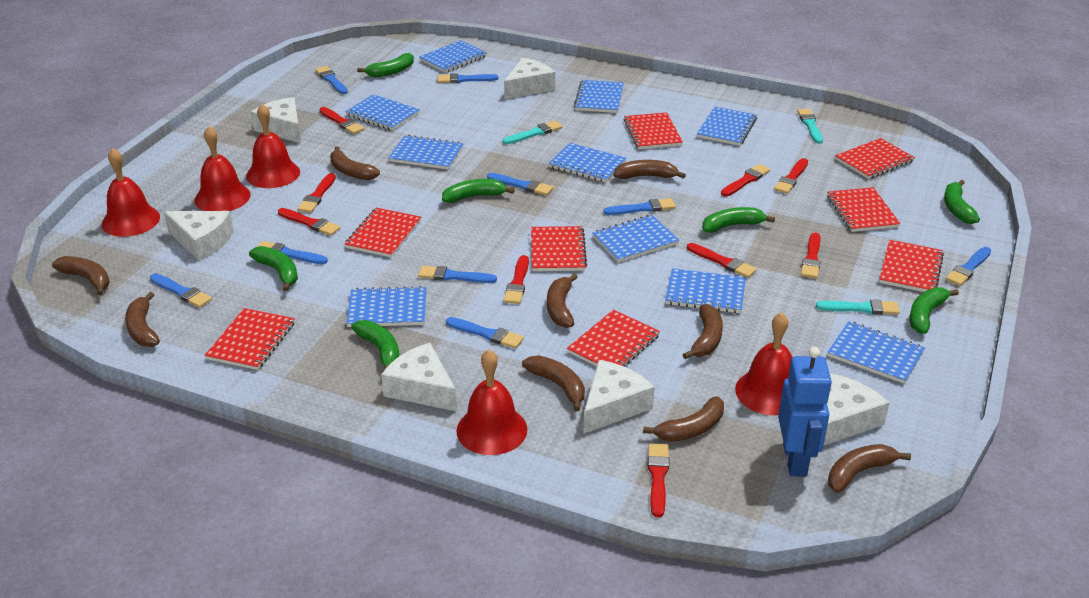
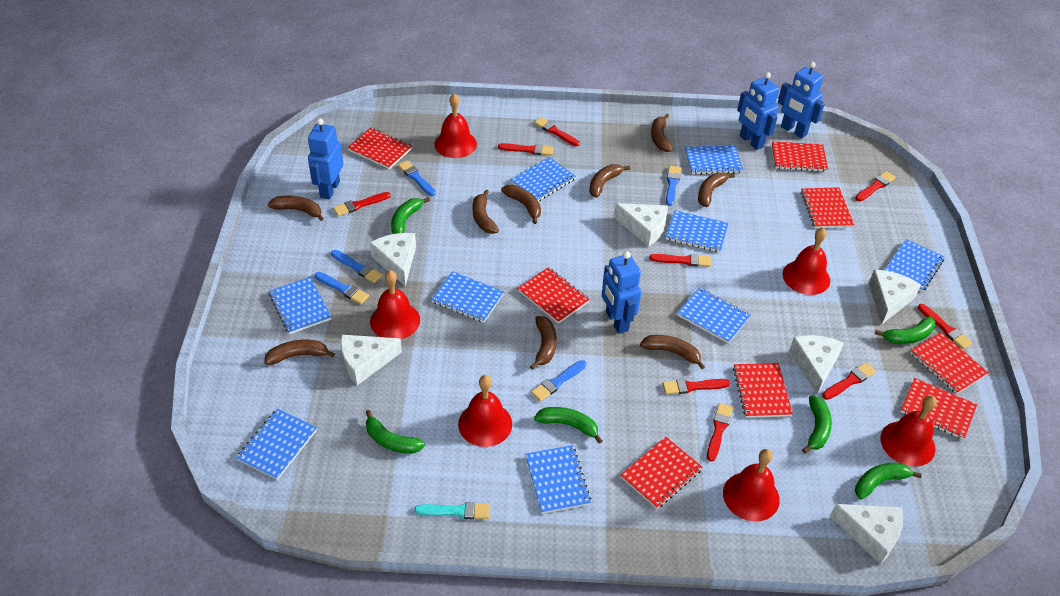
blue brush: [150,273,212,308] [257,241,328,264] [315,66,348,94] [418,266,497,283] [438,73,499,83] [446,317,524,349] [487,173,553,196] [603,198,676,215] [946,247,991,286] = 9 -> [315,272,369,304] [331,250,383,283] [398,160,436,196] [531,360,586,401] [666,166,681,206] = 5
blue notebook: [345,94,420,131] [346,286,427,327] [388,135,464,170] [419,40,487,73] [548,143,627,183] [574,80,624,113] [592,215,679,262] [665,268,746,313] [697,107,757,146] [827,321,925,384] = 10 -> [236,409,317,480] [269,277,331,334] [431,271,504,323] [511,157,576,201] [525,445,591,514] [666,210,728,252] [677,287,751,344] [685,145,743,175] [885,239,944,292] = 9
blue robot: [778,347,832,476] = 1 -> [308,118,343,199] [602,251,641,334] [737,72,779,150] [778,62,825,138] = 4
green banana: [249,246,298,291] [351,320,399,373] [357,53,414,77] [442,179,515,203] [702,207,775,233] [909,287,959,334] [944,180,980,224] = 7 -> [366,410,425,454] [391,197,430,234] [534,407,602,444] [802,395,832,453] [855,463,922,500] [875,316,935,344] = 6
red bell: [102,148,160,237] [195,126,251,211] [246,104,300,188] [456,349,527,455] [735,313,792,415] = 5 -> [370,270,420,339] [434,93,477,158] [458,375,512,447] [723,449,780,522] [783,227,830,295] [881,395,937,467] = 6
turquoise brush: [503,121,563,144] [797,109,823,144] [816,299,900,315] = 3 -> [414,502,490,519] = 1

